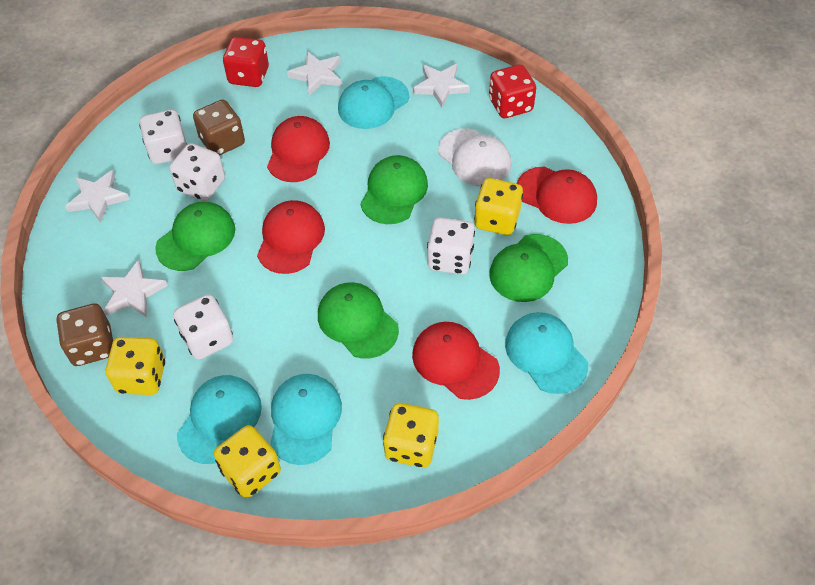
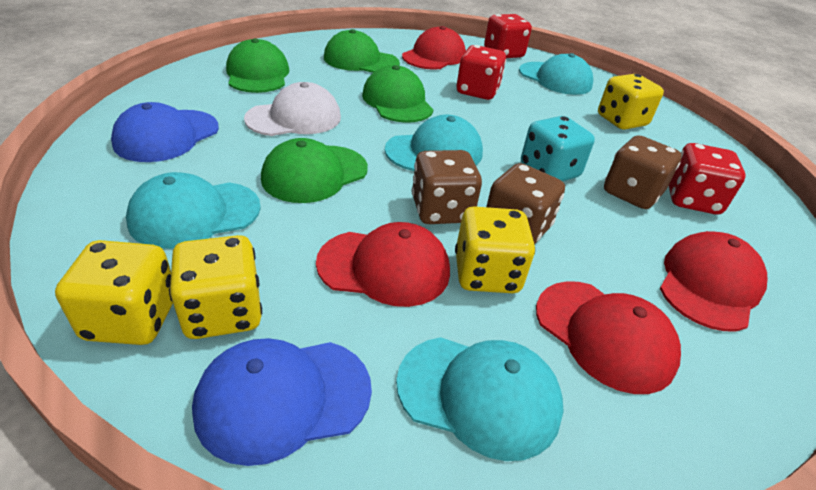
blue cap: none = 0 -> [111,102,219,162] [192,338,372,466] = 2
brown dice: [56,303,113,366] [193,100,245,155] = 2 -> [412,150,482,224] [486,163,565,245] [604,135,682,209] = 3
red dice: [223,37,269,87] [489,64,536,118] = 2 -> [456,45,506,100] [484,14,532,58] [668,143,746,214] = 3
turquoise dice: none = 0 -> [521,116,595,181] = 1
white dice: [139,109,187,164] [170,143,225,201] [173,294,233,360] [427,217,475,275] = 4 -> none = 0
white star: [65,170,130,223] [101,260,168,318] [287,51,342,96] [413,64,470,107] = 4 -> none = 0

